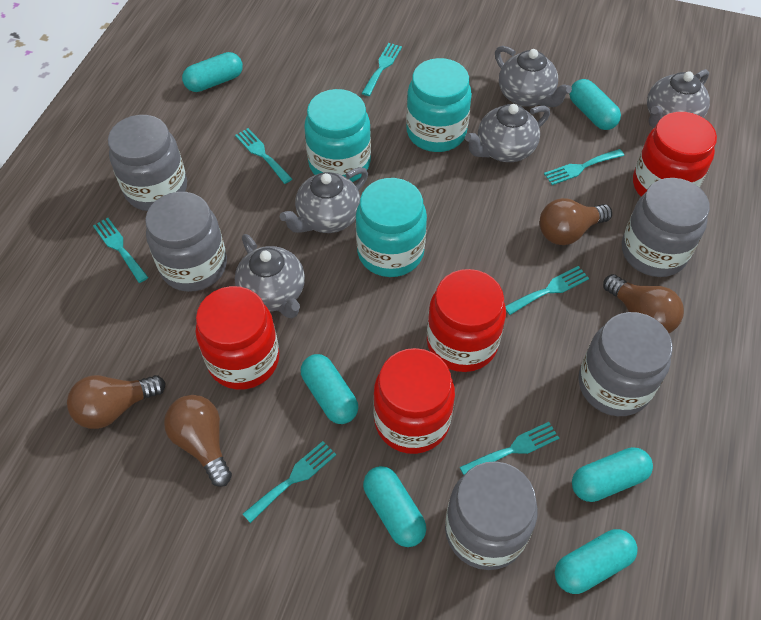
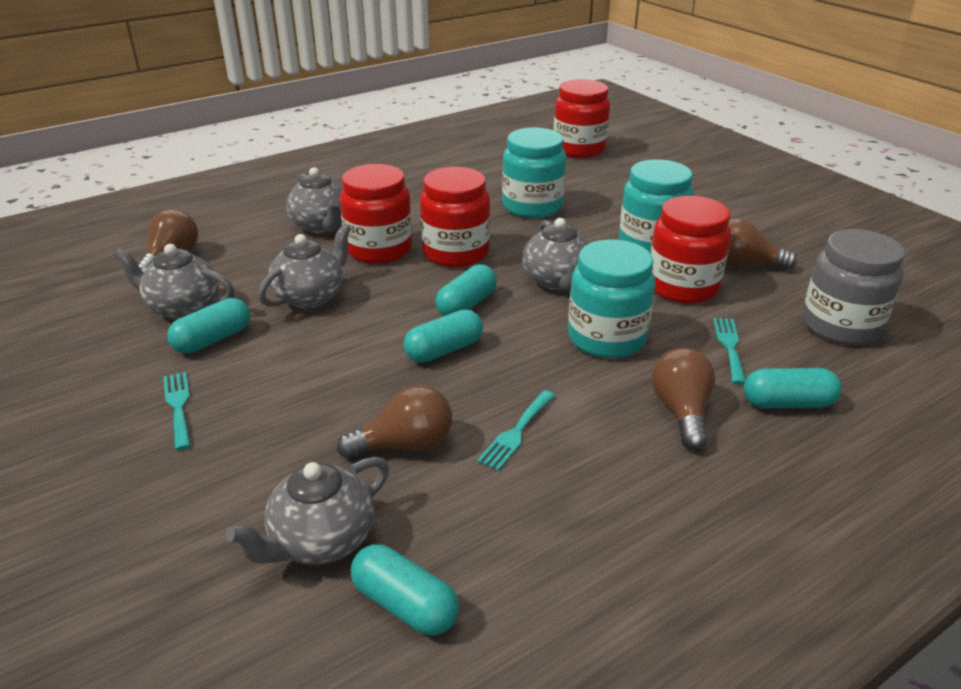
grey jar: [108,115,187,211] [145,192,227,292] [445,461,538,570] [579,312,673,416] [622,178,710,277] = 5 -> [802,229,905,345] = 1
turquoise capsule: [182,52,243,92] [301,354,358,424] [363,466,426,547] [555,529,638,594] [569,79,621,130] [572,447,653,502] = 6 -> [167,298,250,353] [351,544,459,635] [404,309,483,363] [435,264,497,316] [744,368,842,408] = 5
turquoise fork: [93,218,148,283] [235,128,292,184] [243,441,336,523] [362,43,402,96] [460,422,559,475] [505,266,589,315] [544,149,624,185] = 7 -> [163,372,191,450] [477,390,555,471] [713,318,745,384] = 3

